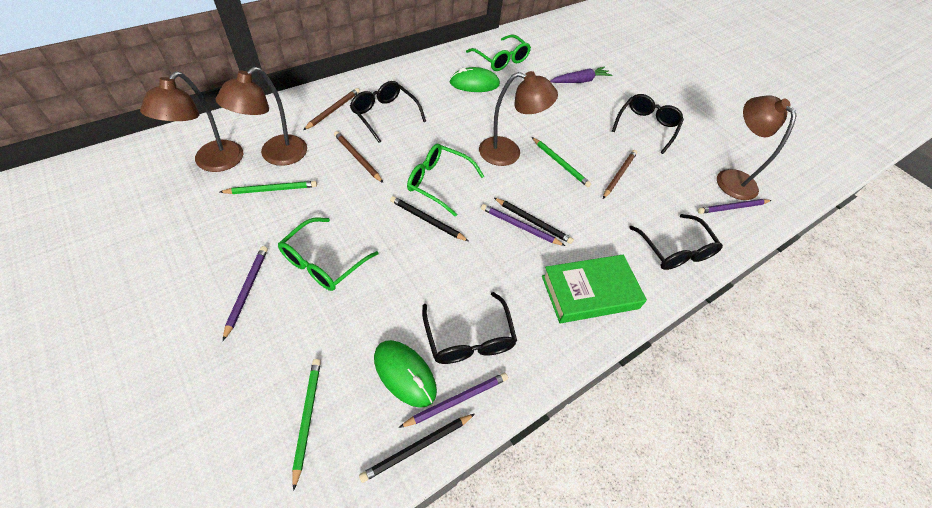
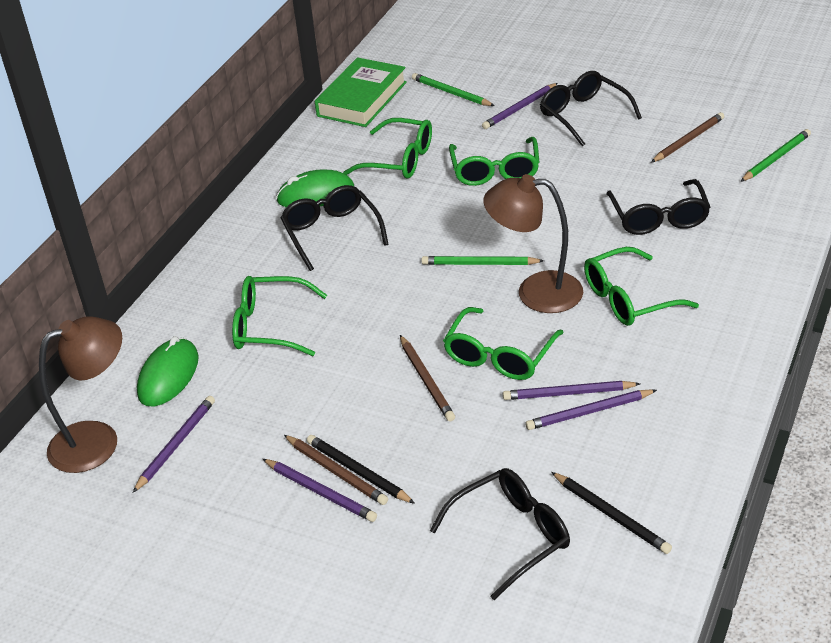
black pencil: [359,414,475,483] [390,196,469,241] [494,198,574,244] = 3 -> [307,435,415,504] [551,472,672,554] = 2
brown lamp: [140,71,243,172] [216,67,307,166] [479,71,558,166] [717,95,796,200] = 4 -> [39,316,122,473] [483,174,583,313] = 2
green glasses: [278,217,378,291] [407,144,484,217] [466,35,531,71] = 3 -> [232,276,327,356] [343,118,432,179] [443,307,564,380] [449,137,539,186] [584,247,699,326] = 5
purple carrot: [550,66,612,83] = 1 -> none = 0
purple pencil: [223,246,268,341] [399,373,508,428] [481,204,565,246] [698,199,772,214] = 4 -> [133,396,215,493] [263,459,377,522] [482,83,558,129] [503,381,640,400] [525,389,657,430] = 5

